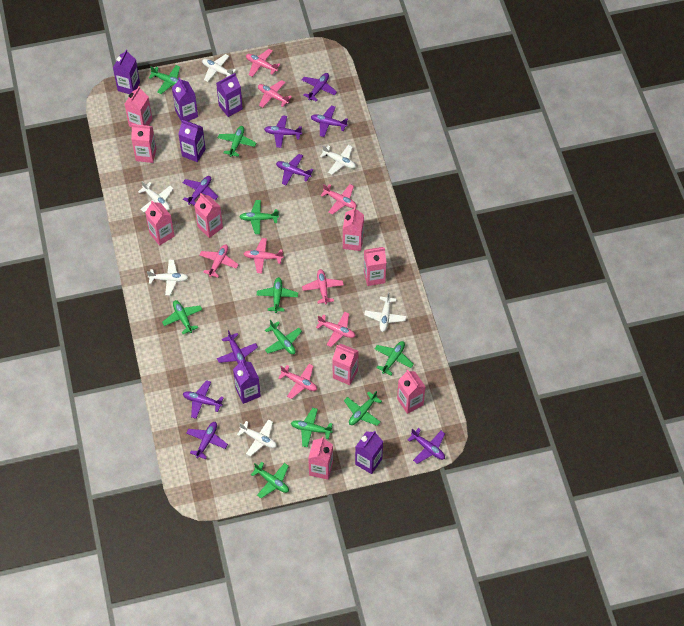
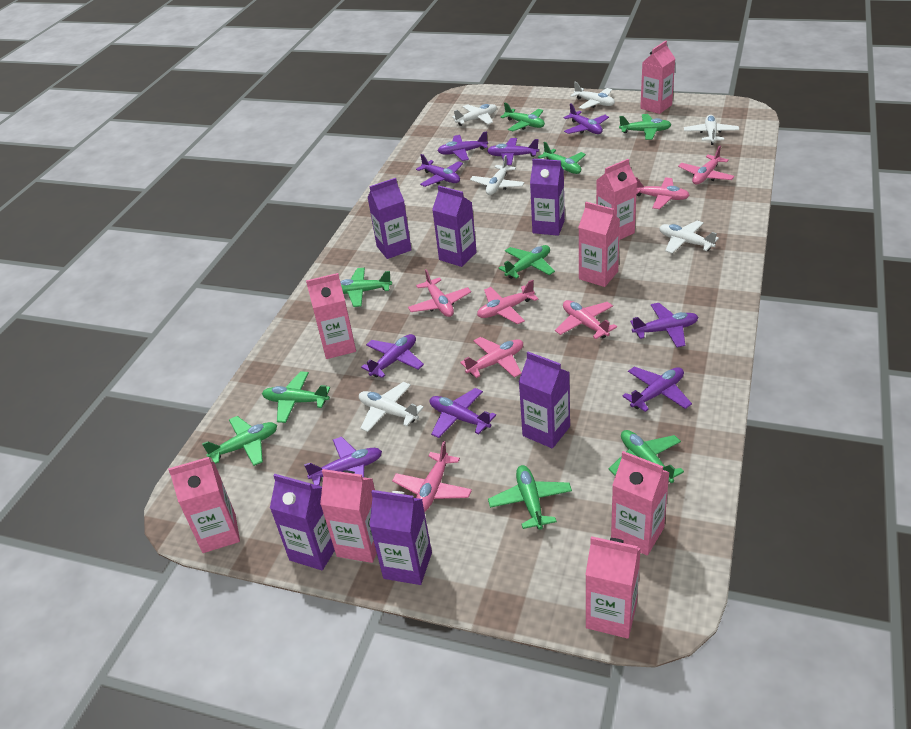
green plane: [149,65,180,94] [162,300,202,334] [218,126,256,157] [239,200,279,234] [251,462,289,498] [257,277,298,313] [265,320,302,354] [291,408,333,447] [344,391,382,426] [375,341,414,375] = 10 -> [202,416,277,466] [262,371,330,423] [340,268,392,307] [488,465,572,530] [499,245,555,279] [500,103,545,131] [538,142,586,174] [609,430,684,483] [619,114,672,140] = 9
pink carton: [125,86,152,127] [131,124,156,163] [145,201,174,246] [194,193,223,238] [308,436,333,480] [332,344,358,385] [343,207,364,251] [364,247,387,286] [397,369,426,414] = 9 -> [168,457,240,553] [306,273,356,359] [320,469,377,563] [579,202,620,287] [585,536,641,639] [596,159,637,240] [611,451,670,556] [640,41,675,114] = 8
pink plane: [200,244,239,278] [243,238,283,273] [246,49,280,77] [258,80,292,108] [278,364,317,399] [302,269,344,305] [316,312,355,347] [320,184,357,215] = 8 -> [392,441,472,512] [408,269,471,317] [460,337,523,378] [477,280,539,324] [555,300,617,339] [635,177,690,209] [678,146,735,184] = 7

